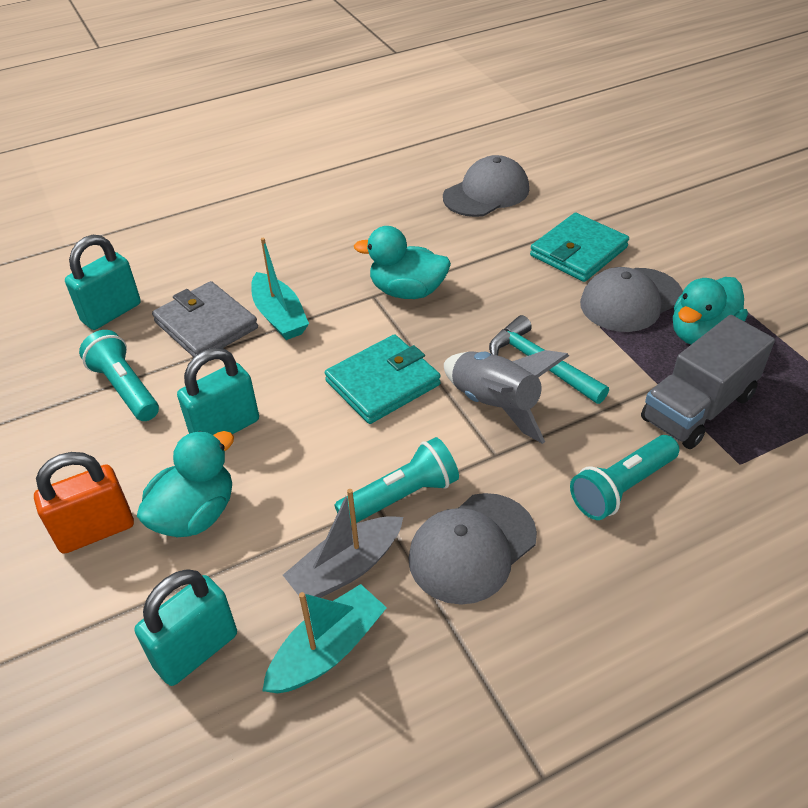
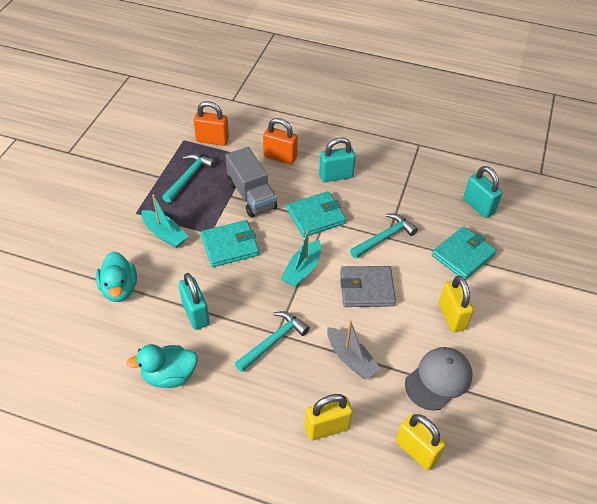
grey cap: [408,493,537,605] [443,155,529,217] [580,267,683,332] = 3 -> [405,347,472,411] = 1
grey rocket: [444,350,569,444] = 1 -> none = 0
orange padlock: [34,452,134,554] = 1 -> [194,101,229,146] [263,118,298,164] = 2
turquoise duck: [137,431,234,537] [354,226,451,299] [673,277,748,344] = 3 -> [96,252,137,302] [126,344,198,388] = 2
turquoise flashlight: [79,330,159,421] [334,437,459,523] [570,435,679,520] = 3 -> none = 0
turquoise hammer: [489,315,609,404] = 1 -> [162,153,215,203] [235,311,310,372] [350,214,418,259] = 3
turquoise wallet: [325,334,441,424] [530,213,629,282] = 2 -> [201,220,259,267] [287,191,346,237] [432,226,497,280] = 3
yellow padlock: none = 0 -> [305,394,353,440] [396,414,446,470] [439,275,474,332] = 3

